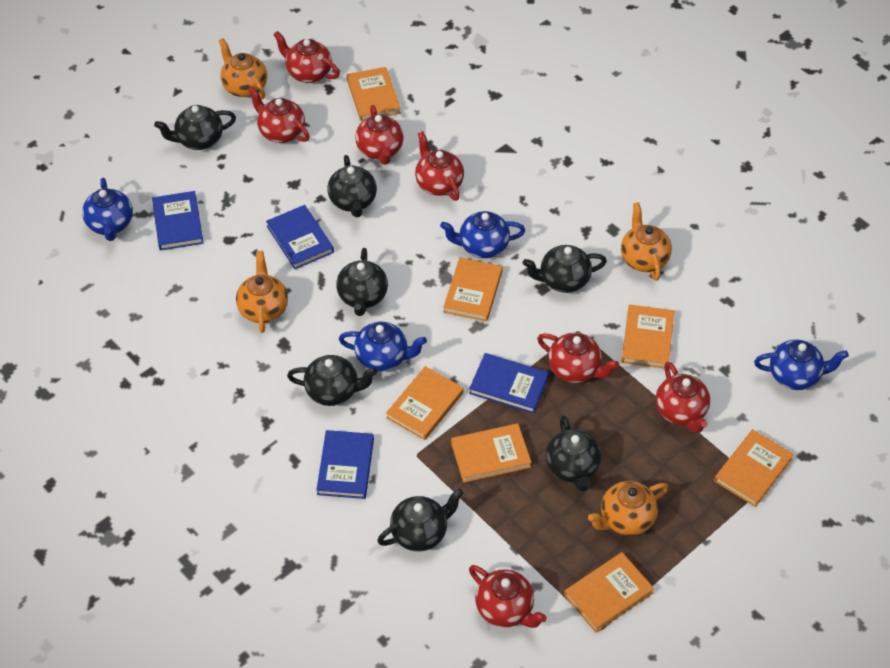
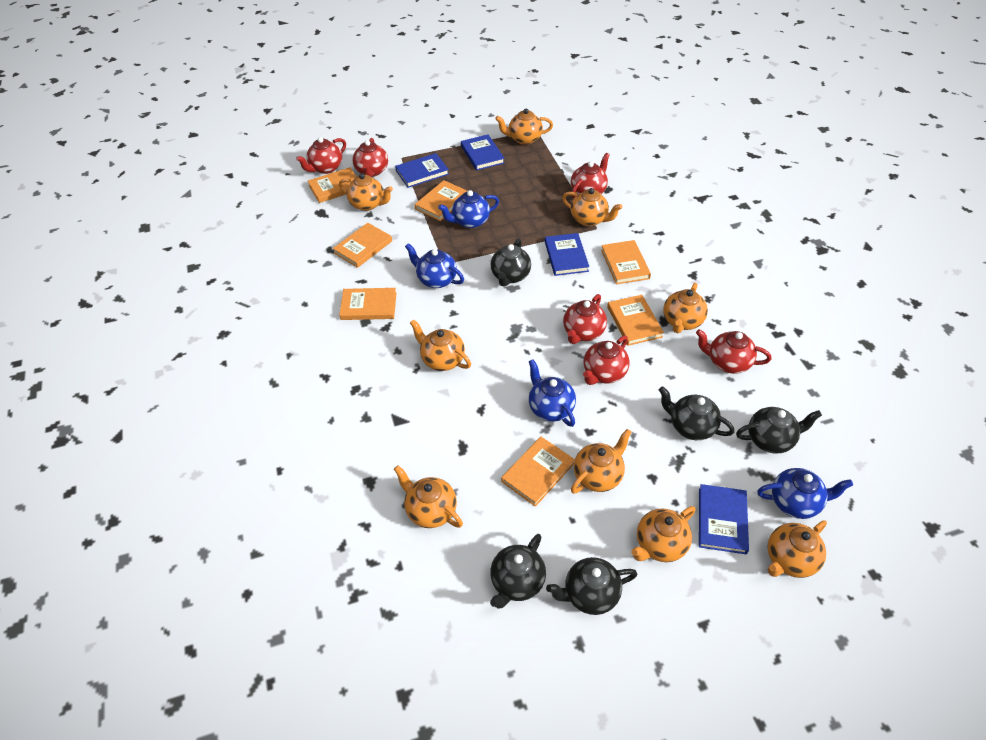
black teapot: [154,105,236,150] [287,355,377,406] [327,155,377,217] [336,248,388,316] [377,488,464,551] [523,245,607,293] [546,415,601,492] = 7 -> [490,534,546,609] [491,238,531,287] [546,557,637,615] [659,387,735,440] [736,407,822,454] = 5
orange teapot: [219,38,267,100] [236,251,288,333] [588,481,669,536] [621,202,672,281] = 4 -> [339,173,393,211] [394,465,463,528] [410,320,471,371] [495,109,553,145] [562,188,622,226] [571,429,632,494] [631,506,695,562] [663,283,708,333] [768,520,827,578] = 9
red teapot: [248,86,310,143] [273,31,340,83] [355,105,404,165] [415,131,464,201] [469,565,547,628] [537,333,619,383] [656,362,710,433] = 7 -> [296,137,346,174] [353,138,388,177] [563,294,607,344] [571,153,610,198] [583,335,629,385] [696,329,771,374] = 6

